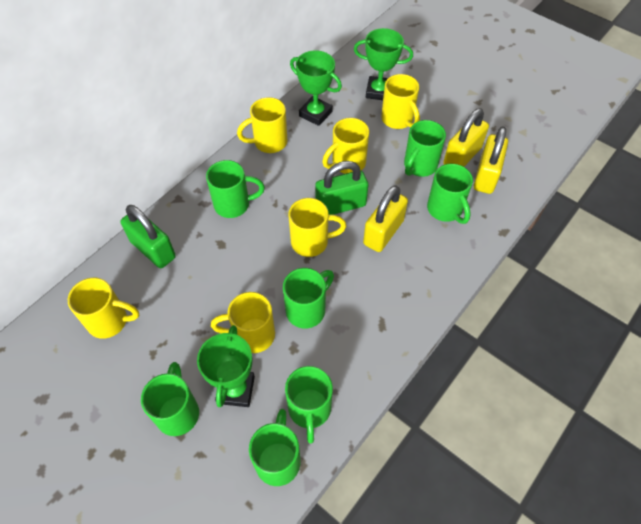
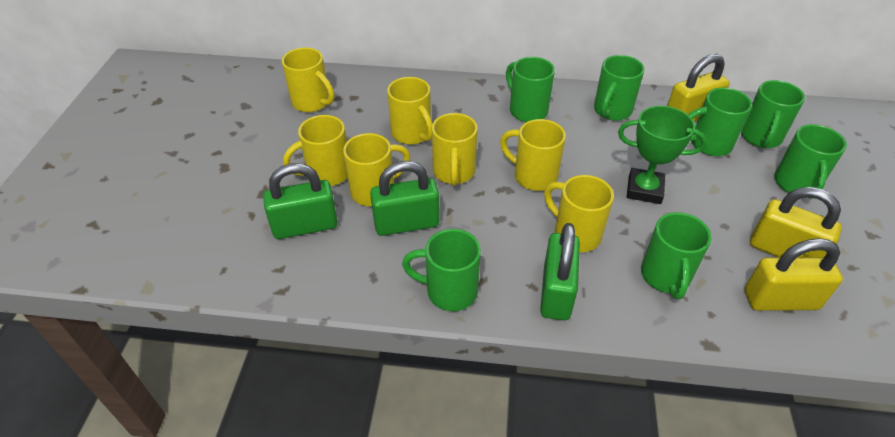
green padlock: [121,205,176,268] [315,161,368,215] = 2 -> [263,163,338,239] [370,161,440,236] [540,223,580,320] = 3
green trophy: [197,325,255,407] [290,50,342,126] [354,28,413,100] = 3 -> [618,106,707,204] = 1
yellow mug: [68,278,139,339] [211,292,275,353] [237,97,287,153] [288,198,346,257] [322,118,369,174] [381,74,420,129] = 6 -> [282,48,334,112] [283,115,348,186] [343,133,410,206] [387,77,433,145] [432,113,478,186] [500,119,566,191] [544,175,614,252] = 7

